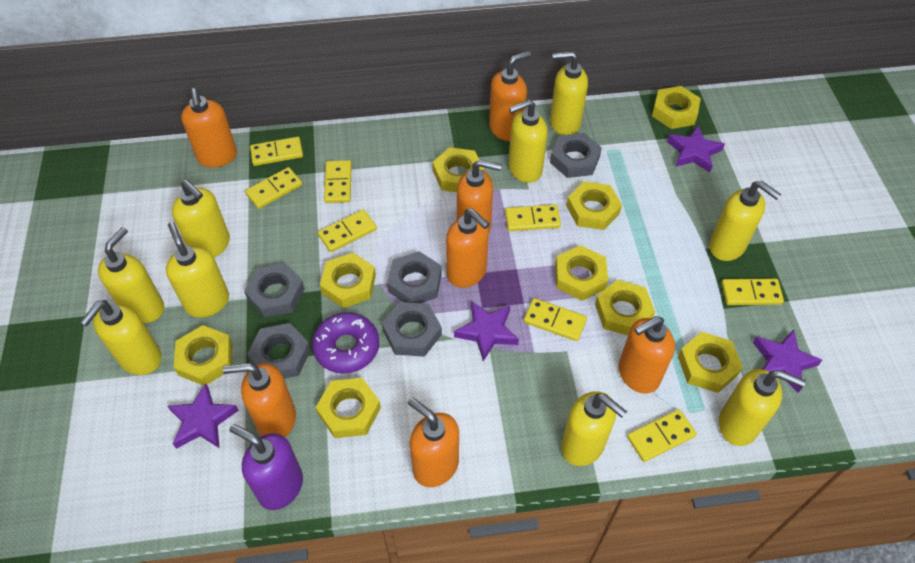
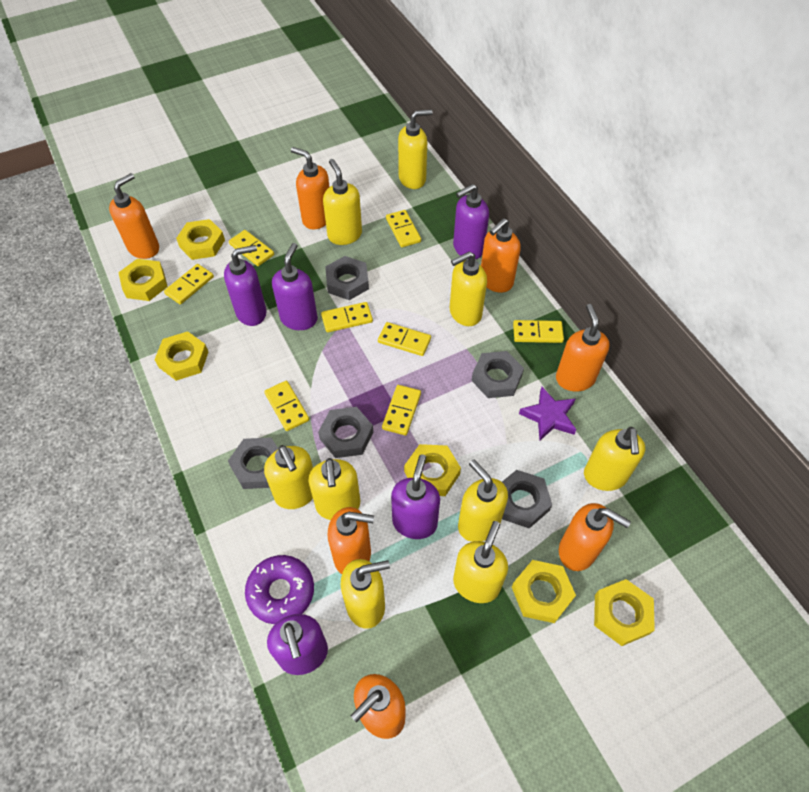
purple soap dispenser: [229,424,303,510] = 1 -> [224,245,267,326] [267,614,328,675] [272,243,318,330] [391,454,440,539] [453,184,489,259] = 5
purple star: [167,383,239,449] [454,301,519,361] [667,126,725,172] [753,330,822,393] = 4 -> [519,387,576,440] = 1
yellow nut: [174,325,232,386] [316,378,381,438] [320,253,376,308] [433,147,484,192] [555,245,608,301] [566,181,622,230] [595,280,655,335] [652,86,701,129] [678,332,743,393] = 9 -> [118,259,168,301] [155,331,208,381] [176,219,225,260] [404,444,461,496] [512,560,576,623] [594,579,655,646] = 6

